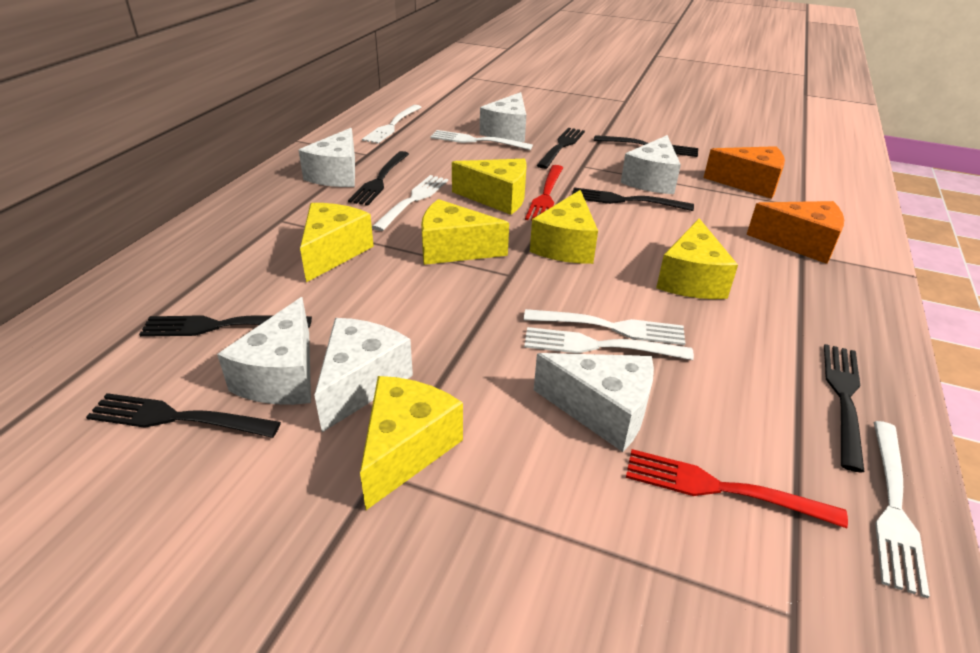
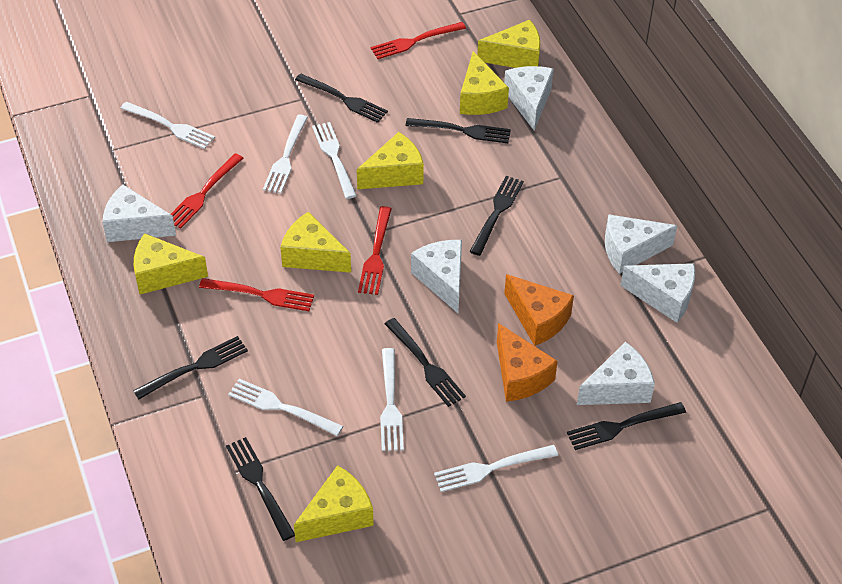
red fork: [525,165,563,221] [626,449,848,528] = 2 -> [171,153,244,229] [199,278,314,311] [358,206,392,295] [370,22,466,59] = 4

